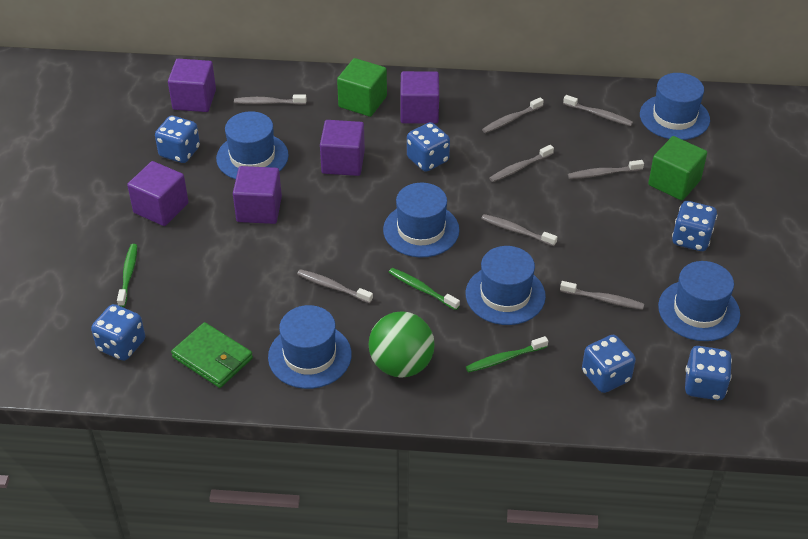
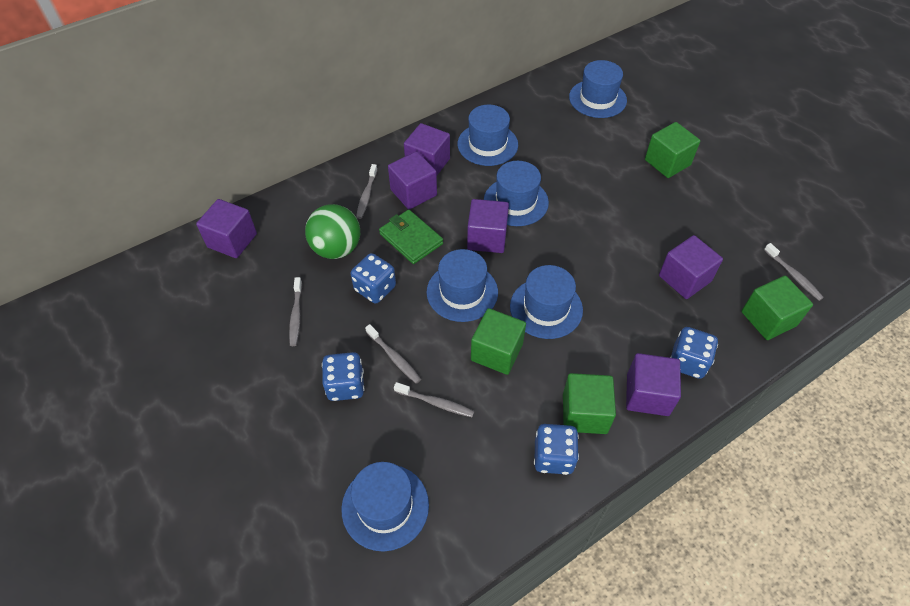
blue dice: [91,304,145,361] [155,116,200,163] [407,122,450,172] [582,335,636,393] [672,201,717,251] [685,346,732,400] = 6 -> [322,352,364,401] [351,253,396,303] [534,424,579,475] [670,327,718,379] = 4
green cube: [337,58,387,117] [648,136,707,200] = 2 -> [471,308,526,375] [563,373,616,434] [645,122,700,178] [741,276,813,340] = 4
green toothbrush: [117,244,137,307] [389,268,460,310] [466,336,548,373] = 3 -> none = 0
grey toothbrush: [234,94,307,105] [297,269,373,303] [481,214,557,246] [482,97,544,133] [489,145,554,182] [560,281,644,310] [563,95,633,126] [568,160,644,179] = 8 -> [289,277,302,346] [356,164,378,219] [365,324,421,384] [394,382,475,417] [764,243,824,301] = 5
purple cube: [127,161,189,226] [168,59,216,112] [233,166,282,224] [320,120,365,176] [400,71,439,124] = 5 -> [196,199,257,258] [388,151,437,209] [404,123,450,175] [467,199,509,253] [626,353,681,416] [659,235,723,299] = 6

